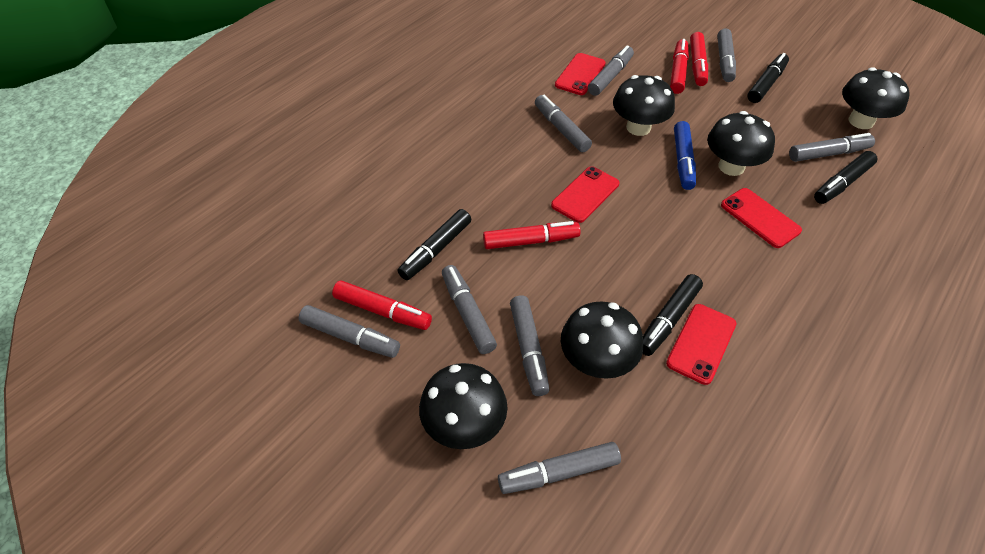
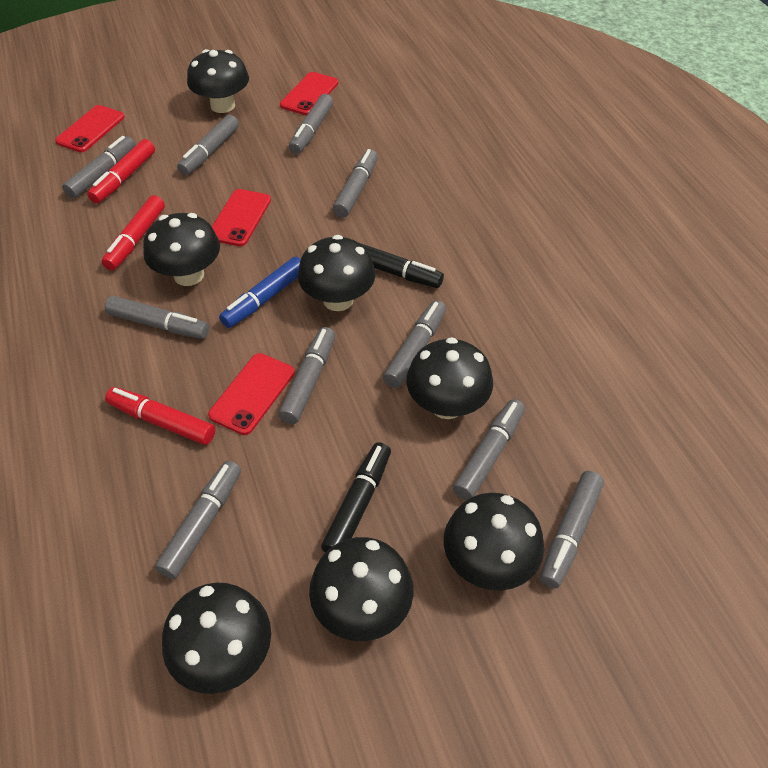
black marker: [398,209,471,280] [643,274,703,356] [747,53,789,103] [814,151,878,204] = 4 -> [321,442,391,553] [360,243,444,288] = 2
black mushroom: [419,363,507,449] [561,302,643,379] [613,75,675,136] [707,111,775,176] [842,67,910,129] = 5 -> [143,213,220,286] [162,583,271,694] [187,49,249,113] [298,235,376,311] [309,537,414,641] [406,337,493,419] [444,493,544,591] = 7
grey marker: [299,305,400,358] [442,265,497,354] [498,442,621,494] [510,295,550,396] [535,95,592,152] [588,45,634,96] [717,28,736,82] [789,133,875,162] = 8 -> [62,136,136,199] [105,296,209,339] [155,461,241,579] [177,115,239,175] [278,327,335,424] [289,94,333,154] [333,149,378,218] [383,300,446,388] [453,399,525,500] [540,471,604,588] = 10
red marker: [332,280,432,330] [483,221,581,249] [670,39,689,94] [690,32,708,86] = 4 -> [87,139,155,203] [101,195,165,271] [105,387,215,445] = 3

